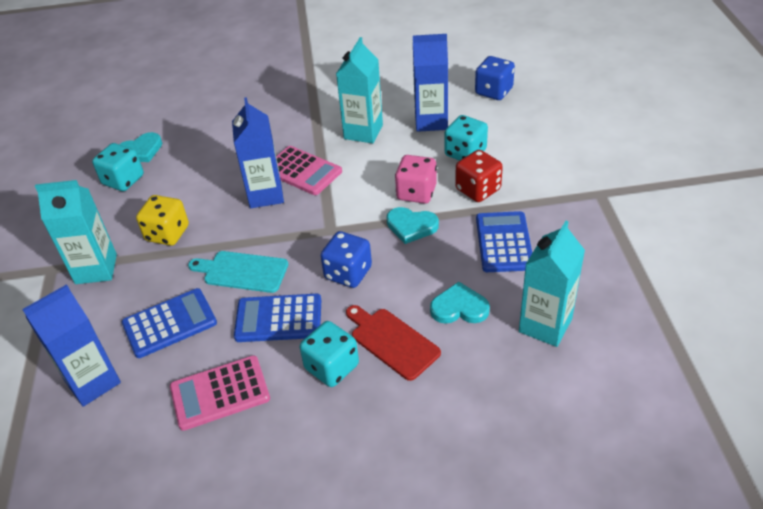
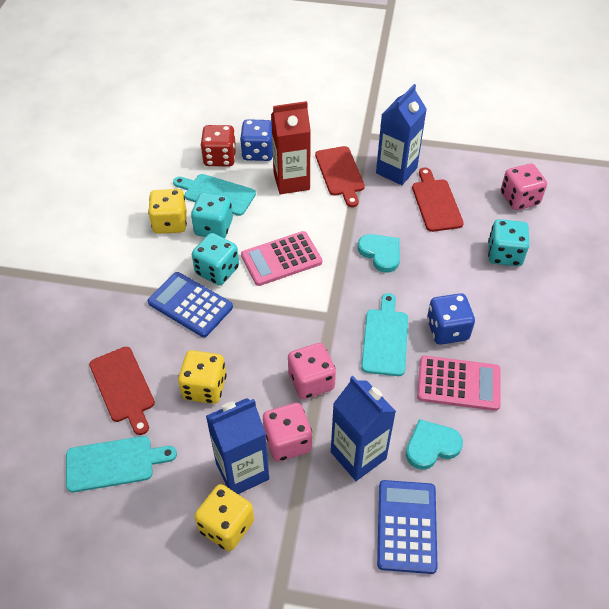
blue calculator: [122,288,217,358] [234,294,321,342] [476,211,532,272] = 3 -> [148,272,233,337] [377,480,438,574] = 2
pink dice: [395,155,437,204] = 1 -> [263,403,312,462] [288,343,336,399] [501,164,547,210] = 3
red carton: none = 0 -> [271,101,311,194] = 1
red cutting board: [346,305,441,381] = 1 -> [89,347,155,435] [315,146,365,207] [412,168,464,232] = 3
turquoise carton: [35,180,117,284] [336,37,383,143] [519,221,585,347] = 3 -> none = 0
turquoise cutting board: [188,251,288,293] = 1 -> [66,436,177,492] [173,174,256,216] [361,293,408,376] = 3
turquoise heart: [119,132,162,162] [387,207,439,244] [430,282,490,324] = 3 -> [358,234,400,273] [406,419,463,470] = 2
yellow dice: [136,195,189,246] = 1 -> [148,189,187,234] [178,350,227,404] [194,484,254,551] = 3

